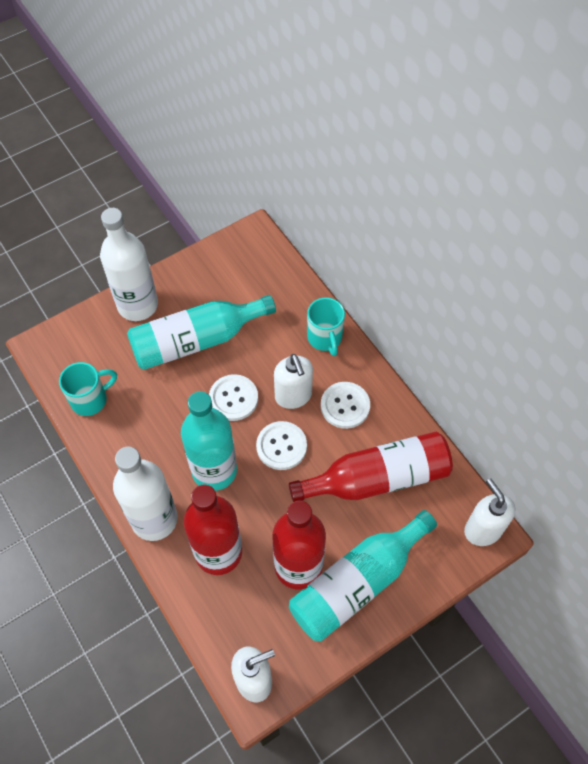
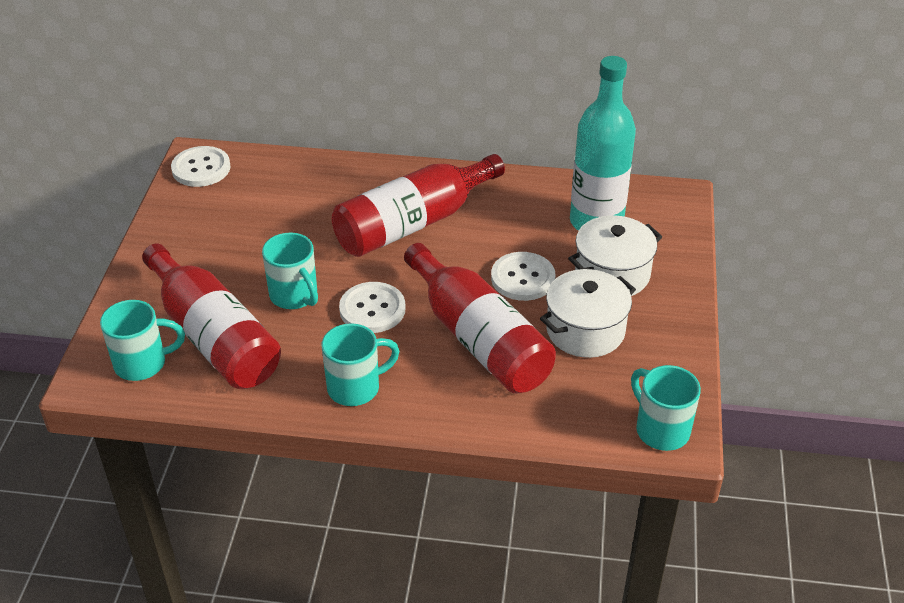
turquoise bottle: [127,295,276,370] [181,391,237,491] [289,510,437,642] = 3 -> [570,56,636,231] = 1
turquoise mug: [59,362,117,416] [307,297,345,356] = 2 -> [100,300,185,381] [262,232,318,309] [322,323,400,406] [631,365,701,451] = 4
white bottle: [100,208,158,321] [113,447,178,541] = 2 -> none = 0
white pot: none = 0 -> [540,269,636,358] [568,215,662,296] = 2
white soap dispenser: [231,647,275,702] [274,354,313,409] [464,478,515,546] = 3 -> none = 0

